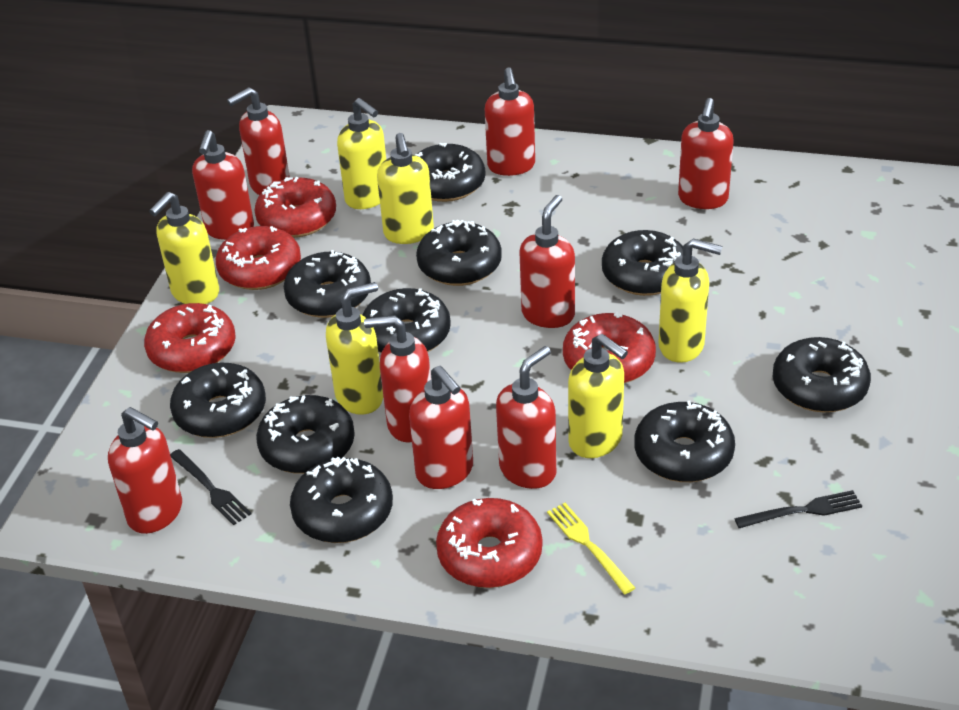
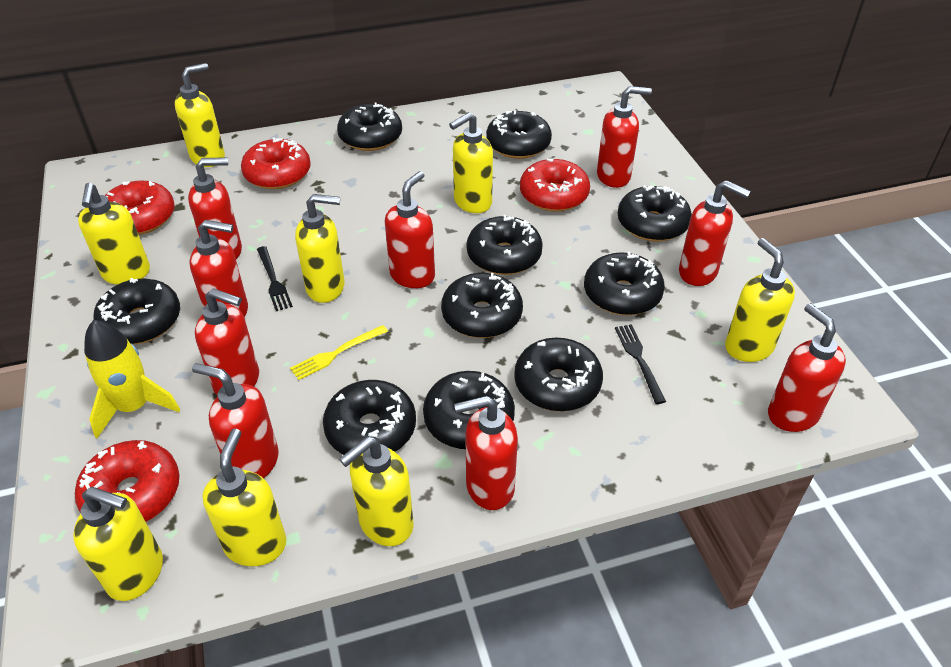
red donut: [144,303,236,373] [216,226,301,290] [255,177,336,238] [436,498,542,588] [563,312,656,383] = 5 -> [75,440,180,522] [105,180,175,235] [241,137,311,189] [520,158,590,212] = 4
yellow rocket: none = 0 -> [84,320,180,438] = 1
yellow soap dispenser: [149,192,219,304] [326,282,383,415] [337,98,386,209] [377,133,434,244] [568,334,628,458] [658,238,722,363] = 6 -> [73,487,163,601] [78,183,150,284] [175,63,225,167] [202,428,287,566] [295,194,345,303] [339,436,414,546] [449,112,493,213] [725,238,795,362] = 8

